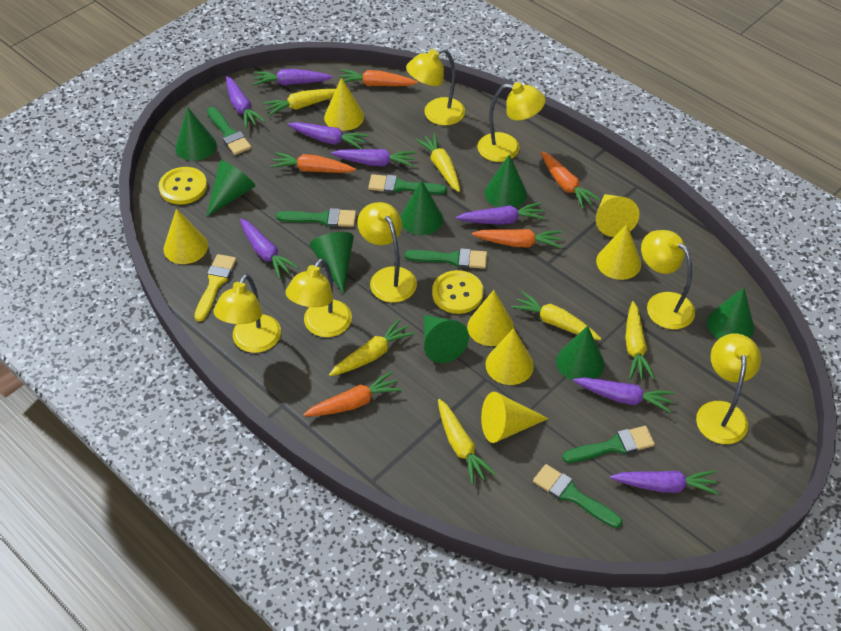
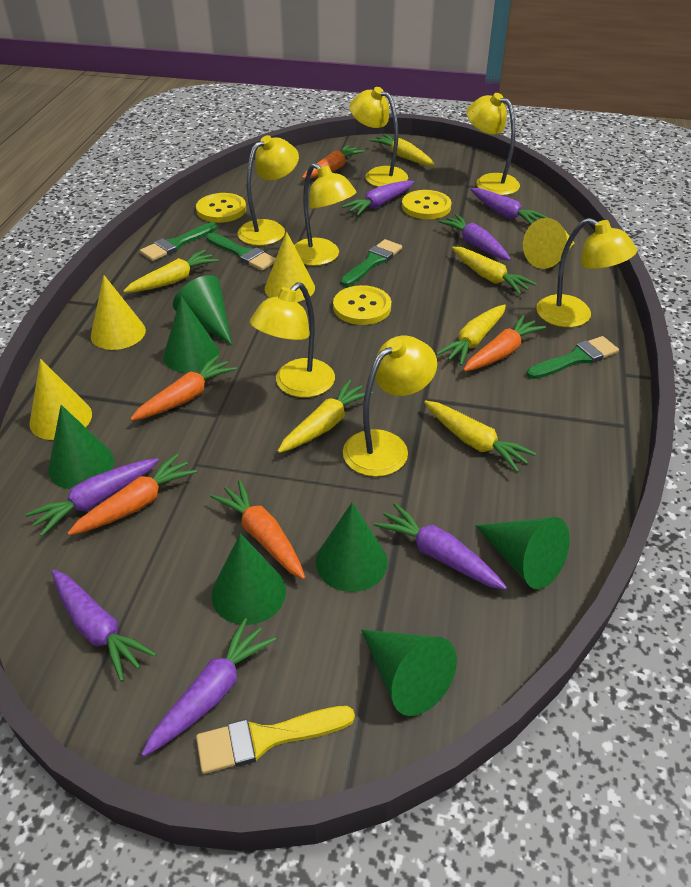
green brush: [207,107,251,155] [276,208,356,227] [368,174,447,194] [404,248,487,269] [533,464,623,528] [562,426,655,463] = 6 -> [140,222,218,261] [206,233,276,271] [341,239,402,286] [527,336,619,379] = 4
green cone: [175,107,217,161] [206,160,255,217] [310,232,354,294] [400,180,443,235] [424,315,469,363] [485,155,527,208] [556,326,605,381] [707,287,754,339] = 8 -> [48,405,114,489] [163,296,219,373] [173,275,232,345] [211,533,286,625] [316,502,388,592] [361,629,457,716] [475,517,570,589] = 7
purple carrot: [226,76,265,128] [240,219,299,279] [253,69,333,86] [288,122,369,149] [331,149,416,167] [456,202,545,225] [573,377,674,413] [610,470,719,495] = 8 -> [25,458,159,536] [52,570,156,682] [142,618,276,757] [342,180,414,216] [374,503,507,590] [438,214,511,261] [470,188,548,224] = 7
yellow button: [159,167,207,205] [432,270,484,314] = 2 -> [196,193,246,223] [333,285,391,325] [402,190,451,219] = 3
yellow cone: [163,209,208,264] [324,78,364,131] [467,290,514,346] [481,392,549,443] [485,328,534,385] [596,194,639,237] [596,224,641,280] = 7 -> [29,359,92,440] [91,275,146,350] [265,231,315,302] [523,218,574,269] = 4

